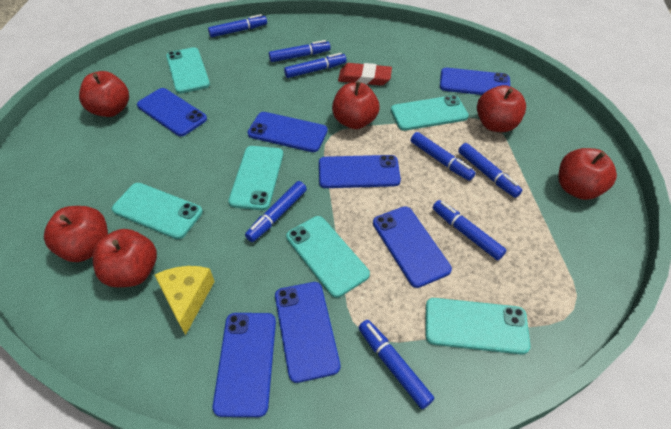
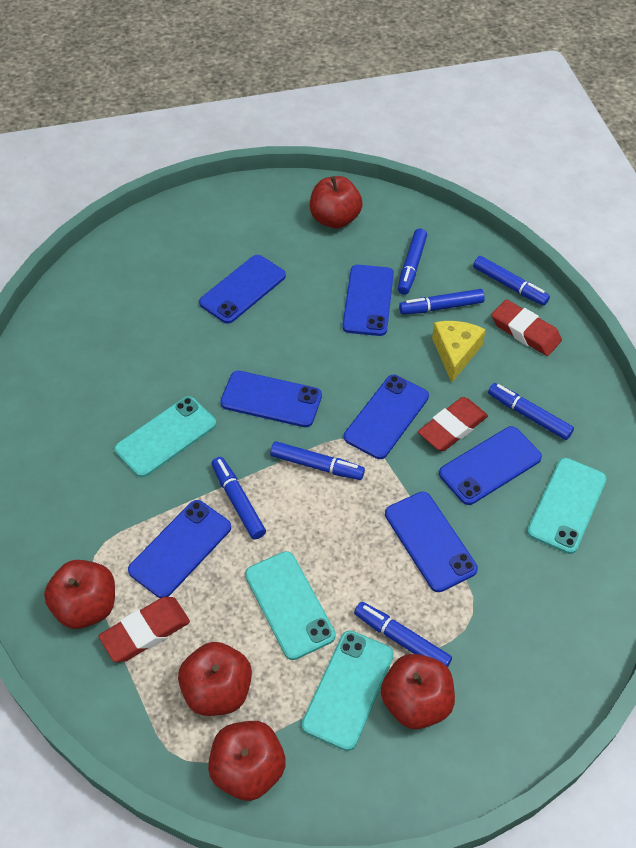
blue marker: [208,14,267,37] [245,181,307,242] [269,40,331,62] [284,53,347,78] [358,320,434,409] [411,132,476,181] [433,200,507,260] [458,143,522,198] = 8 -> [212,457,266,540] [270,441,365,480] [354,602,452,667] [398,229,427,295] [399,289,485,315] [473,256,550,306] [488,383,574,440] = 7
red apple: [44,206,108,262] [79,71,129,117] [93,229,157,287] [332,81,379,129] [477,85,526,132] [558,148,617,200] = 6 -> [44,560,115,629] [178,642,252,716] [208,721,286,801] [310,176,362,229] [381,654,455,729] = 5
red eraser: [338,63,392,86] = 1 -> [98,597,190,662] [418,397,488,451] [491,299,562,356] = 3
turquoise phone: [112,183,203,239] [166,47,210,94] [228,146,283,210] [286,216,370,298] [391,95,469,131] [425,298,530,355] = 6 -> [115,396,216,478] [245,551,336,660] [302,630,394,751] [527,458,607,554] = 4

